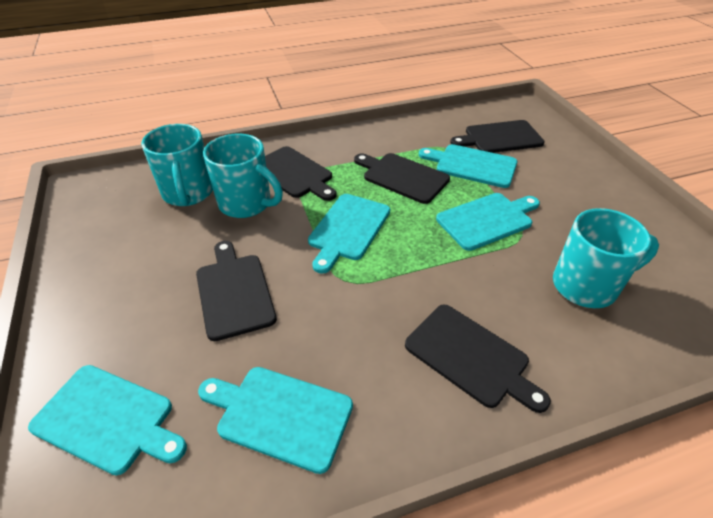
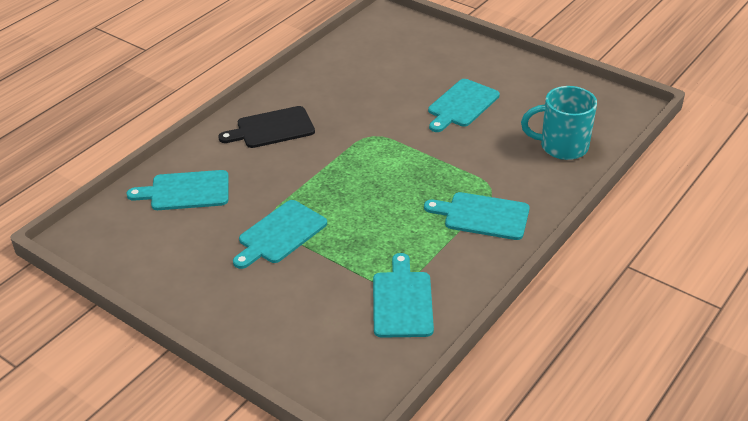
black cutting board: [196,241,277,341] [265,146,337,201] [354,153,450,204] [405,304,551,413] [450,120,545,153] = 5 -> [218,106,315,148] = 1
turquoise mug: [141,124,213,206] [203,134,283,218] [553,208,659,308] = 3 -> [521,86,597,160] = 1

